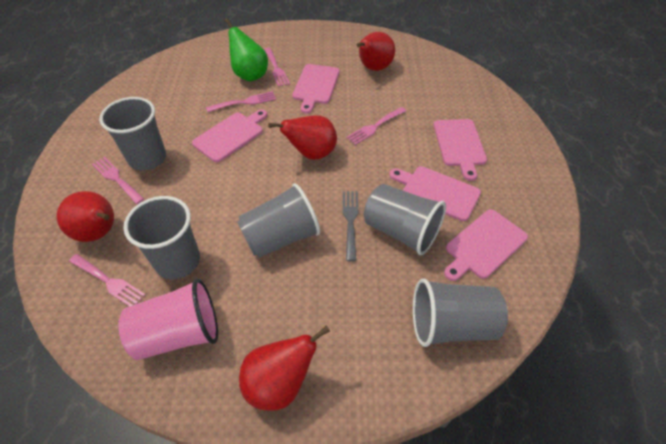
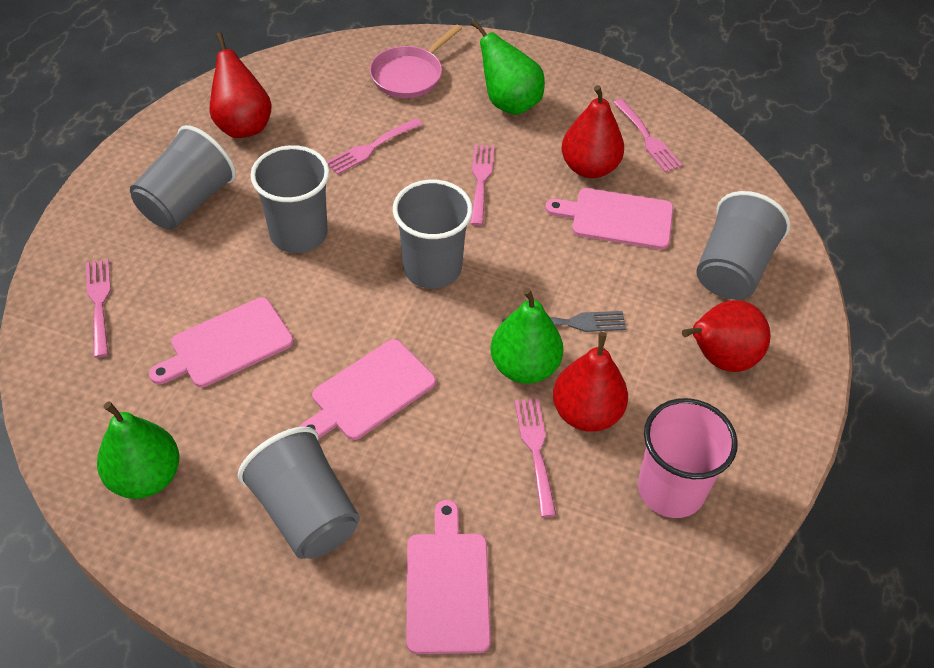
green pear: [224,18,268,81] = 1 -> [97,401,179,499] [471,20,545,115] [491,288,563,384] = 3
pink cutting board: [192,110,267,162] [292,64,339,114] [389,166,481,221] [434,119,487,181] [444,209,528,281] = 5 -> [149,297,294,388] [300,339,436,440] [406,500,491,654] [545,188,673,249] = 4
pink pan: none = 0 -> [370,24,462,98] = 1

